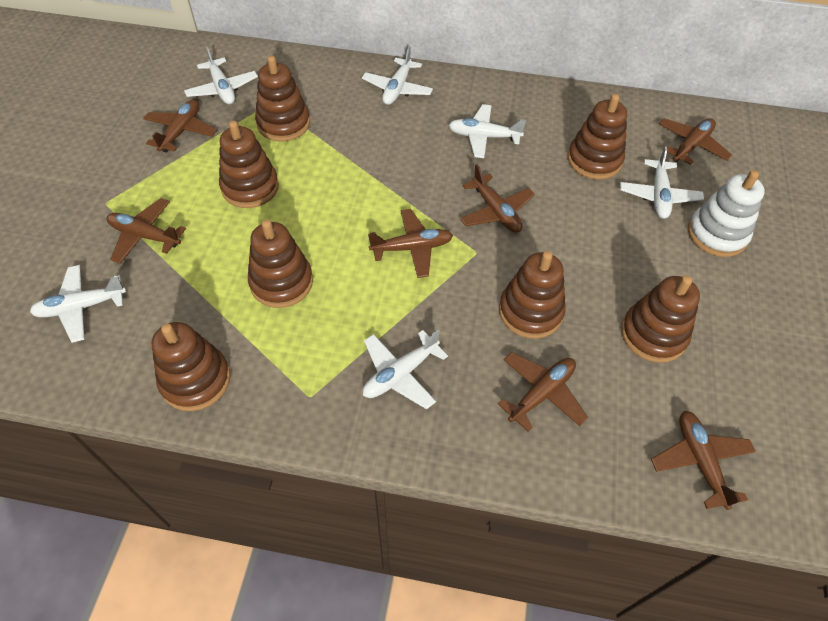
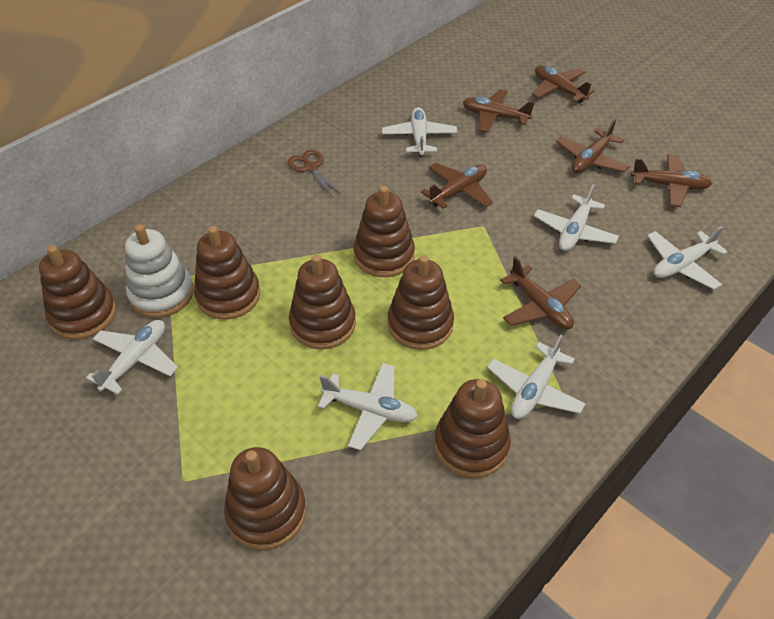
brown plane: [107,198,186,264] [143,100,217,153] [368,209,453,278] [460,164,535,233] [497,352,588,432] [651,411,756,510] [659,118,732,165] = 7 -> [421,163,493,209] [463,89,534,132] [500,256,581,330] [532,66,595,103] [556,119,630,173] [631,154,712,207] = 6
brown scissors: none = 0 -> [288,150,342,196] = 1

